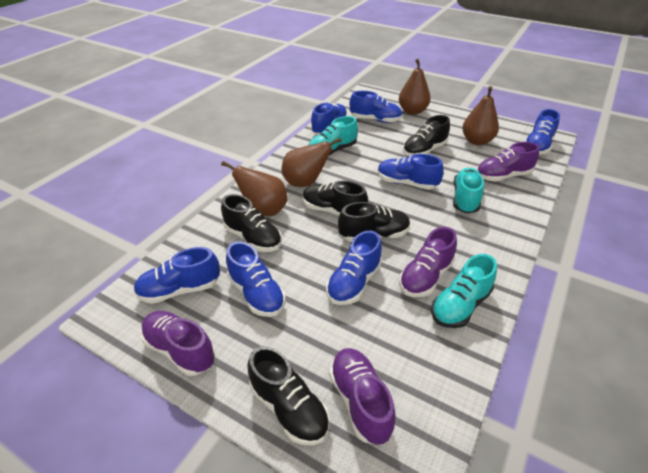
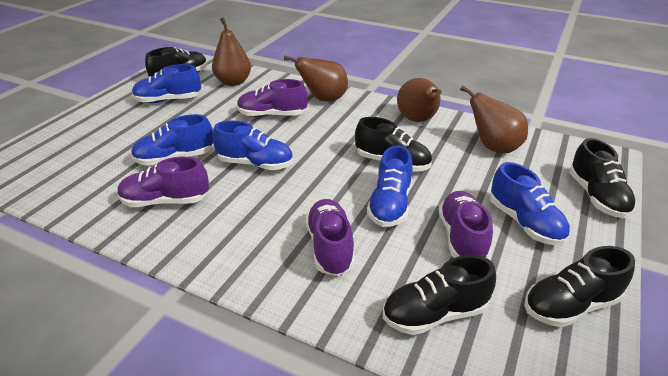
blue shoe: [134,247,220,304] [226,241,286,317] [311,103,348,135] [326,230,382,305] [350,91,403,123] [378,154,444,190] [525,109,560,155] = 7 -> [131,114,213,166] [132,64,201,103] [212,120,293,170] [367,146,413,227] [490,162,570,245] = 5
turquoise shoe: [308,116,358,155] [431,254,497,328] [453,168,484,213] = 3 -> none = 0

